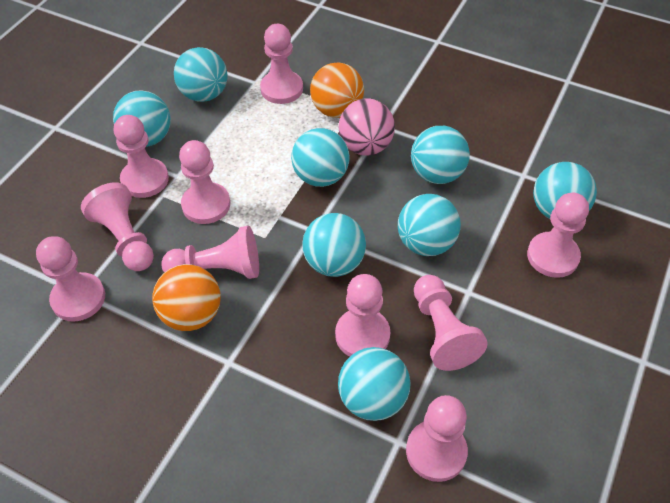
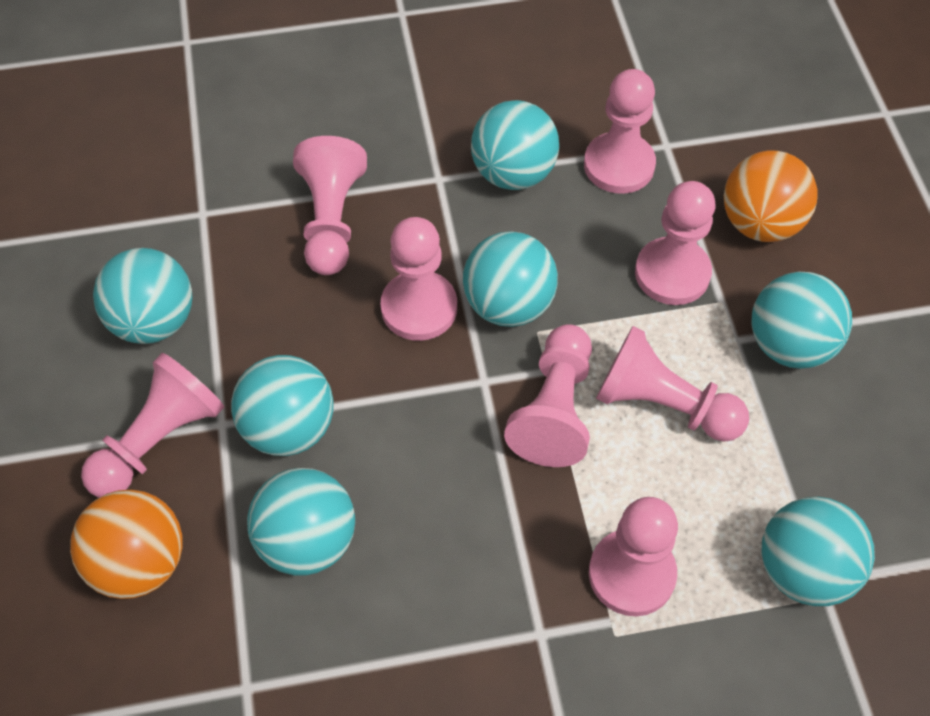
pink ball: [339,98,395,155] = 1 -> none = 0
pink pawn: [36,236,105,322] [81,182,154,271] [114,115,169,198] [161,226,259,279] [179,140,230,224] [260,24,303,104] [335,274,390,357] [406,395,468,482] [414,275,488,371] [527,192,589,278] = 10 -> [81,353,224,498] [293,136,367,275] [380,217,457,341] [504,324,592,467] [584,69,656,194] [589,497,678,616] [596,326,749,442] [635,181,715,305] = 8
turquoise ball: [113,90,171,147] [174,47,227,102] [291,128,350,187] [302,213,366,277] [338,347,411,421] [398,194,461,256] [411,126,470,184] [533,162,597,219] = 8 -> [93,248,192,344] [231,355,334,456] [247,468,355,576] [463,231,558,327] [471,100,559,190] [751,272,852,369] [762,497,875,606] = 7

